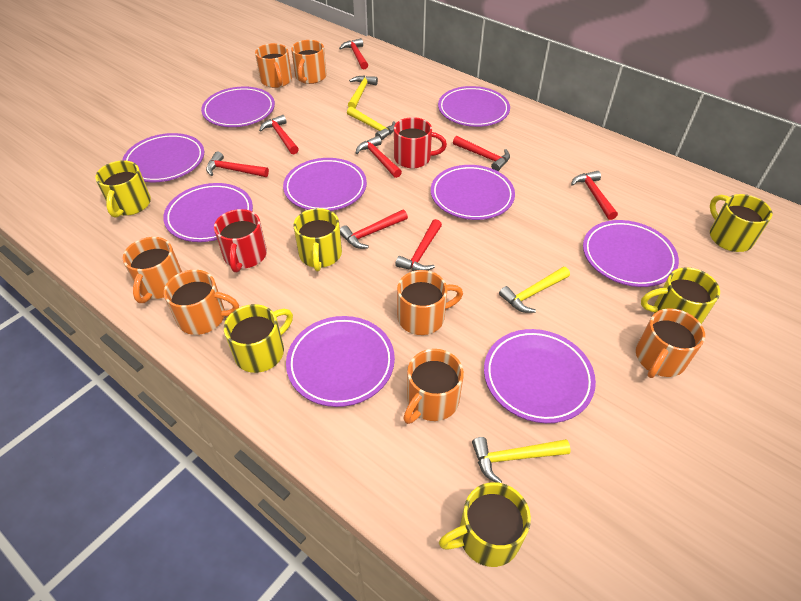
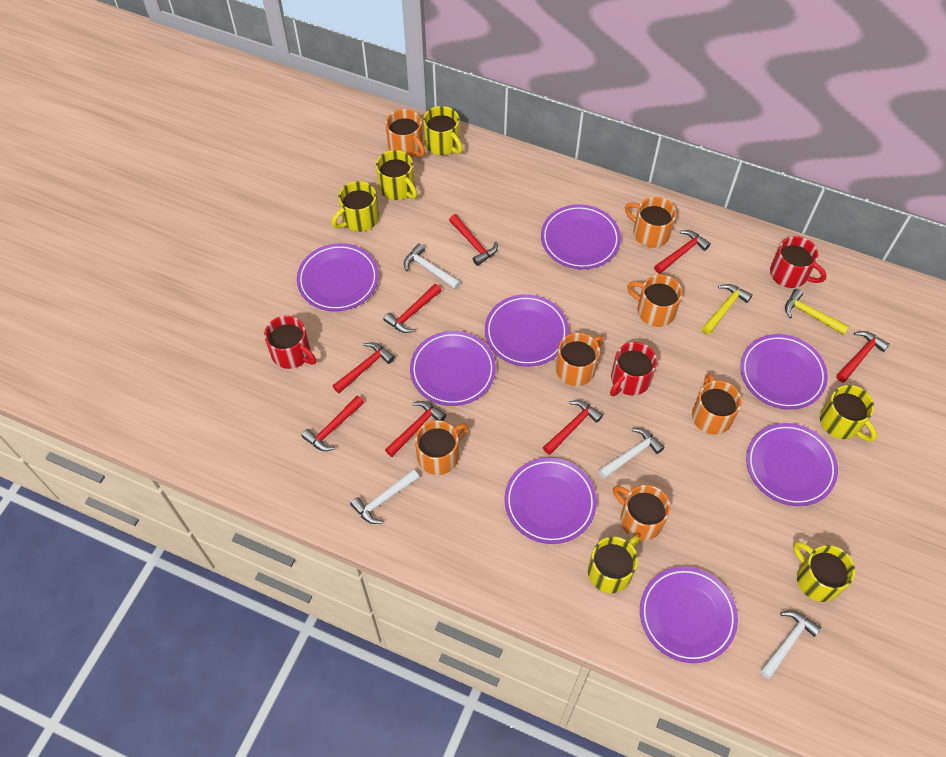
purple plate: [122,133,204,182] [163,183,253,242] [201,87,275,127] [283,158,367,211] [286,316,395,407] [431,165,515,220] [438,86,510,127] [484,329,596,423] [583,220,679,287] = 9 -> [297,243,379,311] [410,331,496,406] [485,294,569,367] [504,458,597,544] [541,204,621,269] [640,567,738,663] [740,334,828,410] [746,423,838,506] = 8
red mug: [214,209,267,272] [394,117,447,168] = 2 -> [264,316,316,369] [610,342,657,396] [770,236,826,288] = 3
white hammer: none = 0 -> [350,469,419,524] [404,243,461,289] [598,428,665,479] [760,610,821,679] = 4
yellow hammer: [347,107,396,141] [348,75,378,109] [472,437,571,483] [499,267,570,313] = 4 -> [702,284,752,335] [785,289,849,335] = 2

